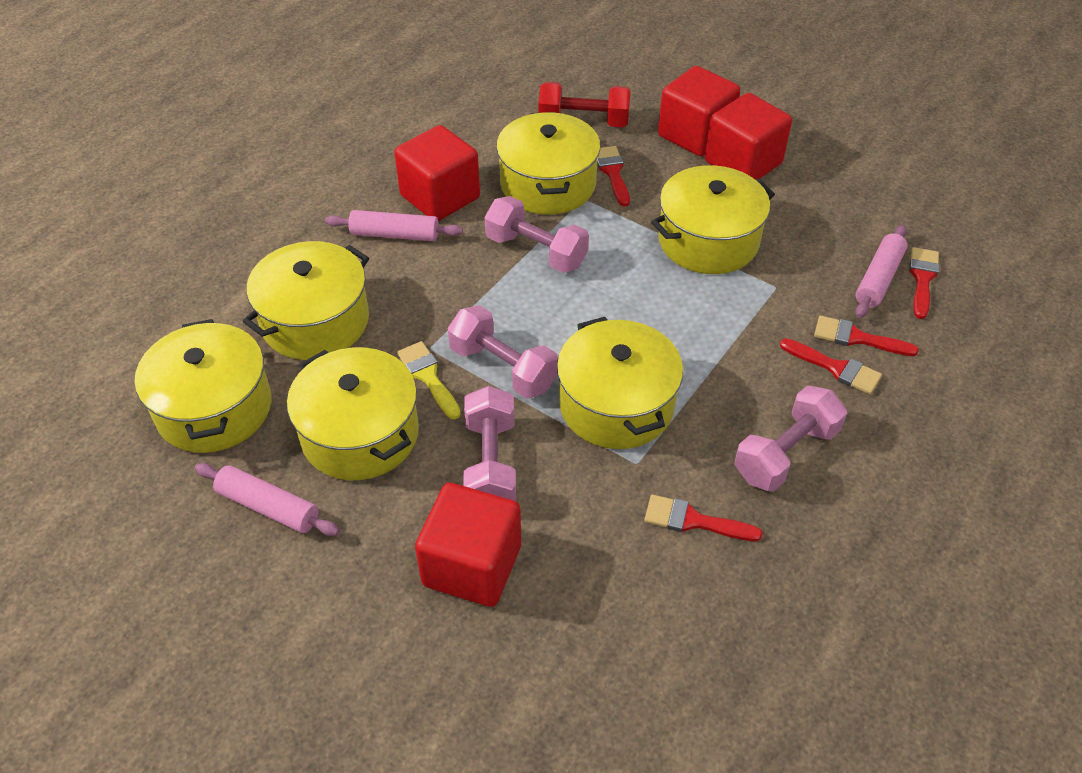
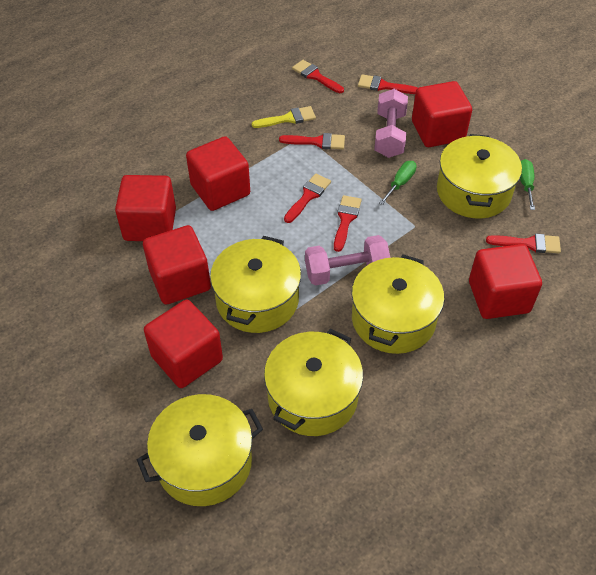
green screwdriver: none = 0 -> [379,161,417,205] [520,159,535,210] = 2
pink dumbbell: [448,305,558,399] [463,386,516,501] [484,196,589,273] [735,385,847,492] = 4 -> [305,235,390,286] [374,89,408,158] = 2
pink rolling pin: [195,463,340,536] [325,210,463,241] [855,225,907,318] = 3 -> none = 0
red brush: [597,146,630,206] [644,495,763,541] [780,338,882,394] [814,315,919,356] [909,247,939,319] = 5 -> [279,133,345,149] [284,173,331,223] [292,60,344,93] [334,195,362,252] [358,74,418,94] [486,234,561,253] = 6
red cube: [394,125,480,221] [415,483,521,607] [658,66,740,156] [705,93,792,180] = 4 -> [115,175,176,241] [143,225,211,305] [144,300,223,388] [186,136,250,211] [412,81,472,147] [469,244,542,319] = 6
red dumbbell: [539,82,631,127] = 1 -> none = 0
yellow pot: [135,319,271,453] [243,241,369,360] [287,347,419,480] [496,112,600,215] [557,317,683,449] [651,165,775,274] = 6 -> [137,394,263,506] [210,236,301,333] [264,329,363,436] [352,254,444,354] [437,134,522,219] = 5

